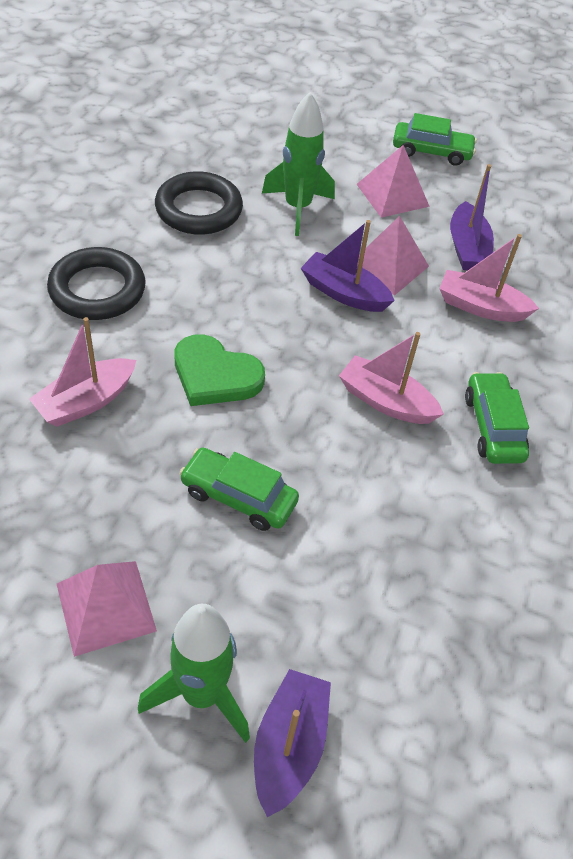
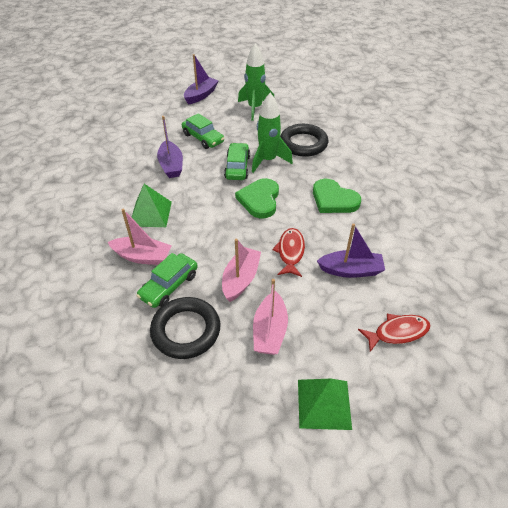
green heart: [174,334,265,406] = 1 -> [235,178,279,218] [313,179,361,213] = 2
green pyramid: none = 0 -> [132,184,172,227] [298,379,352,430] = 2
pink pyramid: [57,561,157,657] [357,145,430,218] [357,216,429,295] = 3 -> none = 0
red fish: none = 0 -> [272,228,305,277] [358,314,431,352] = 2

